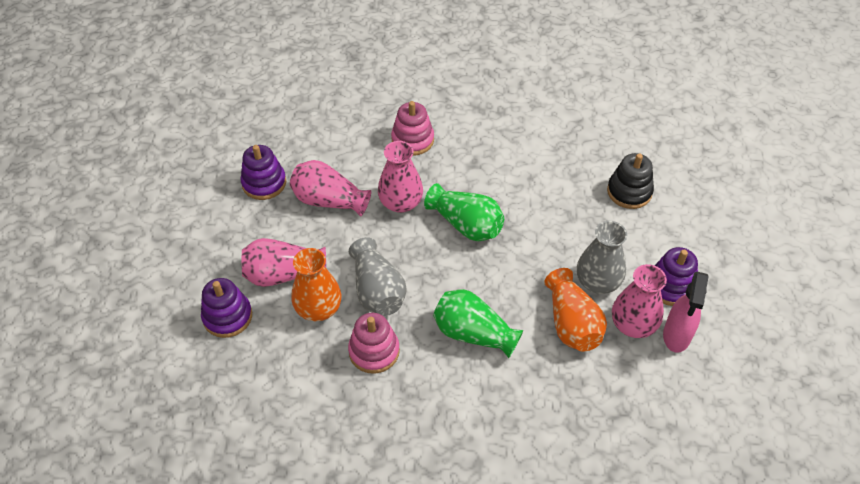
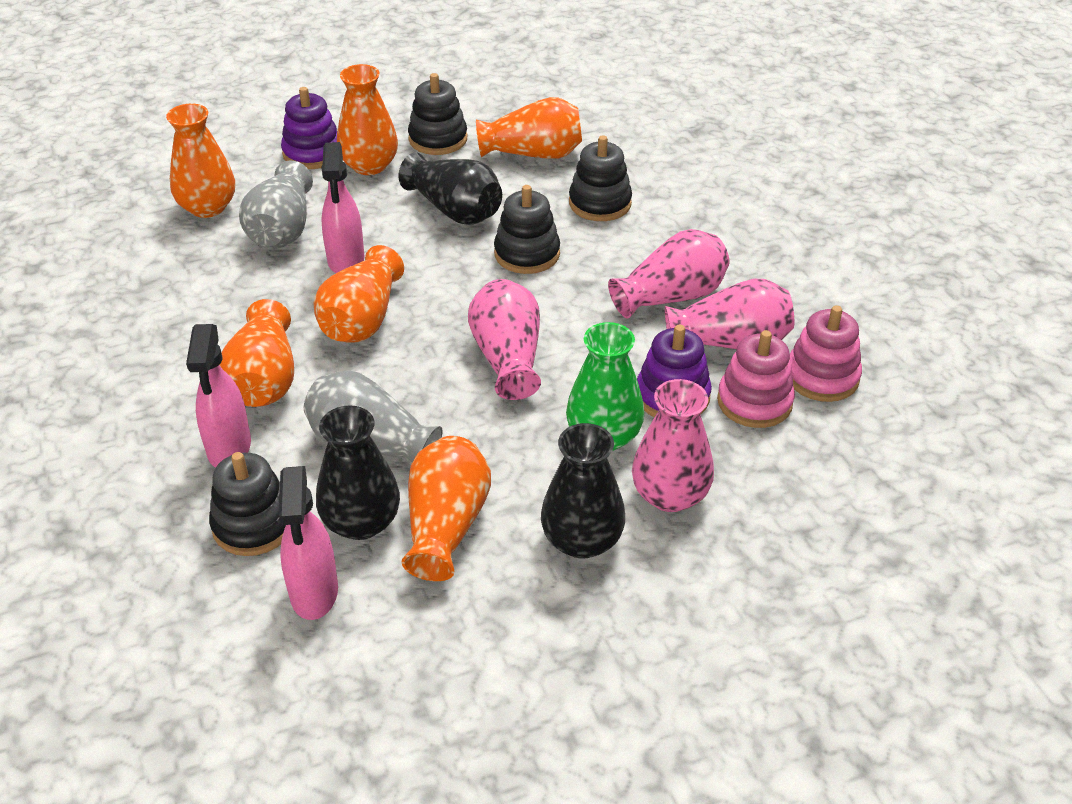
black stacking toy: [607,153,654,209] = 1 -> [209,452,286,556] [408,73,467,155] [494,185,560,274] [569,135,632,221] = 4
black vase: none = 0 -> [316,405,400,540] [399,153,502,225] [541,423,625,559] = 3
green vase: [424,183,504,241] [433,289,524,358] = 2 -> [566,322,644,451] = 1
orange vase: [292,248,342,321] [544,268,607,352] = 2 -> [166,104,235,218] [220,299,294,407] [313,245,404,343] [337,64,398,175] [402,436,491,581] [476,97,582,159] = 6
pink spray bottle: [663,271,709,353] = 1 -> [186,324,251,468] [278,466,338,620] [321,142,365,273] = 3
purple stacking toy: [201,278,252,338] [241,145,286,200] [655,247,698,306] = 3 -> [281,87,337,169] [637,325,712,417] = 2

